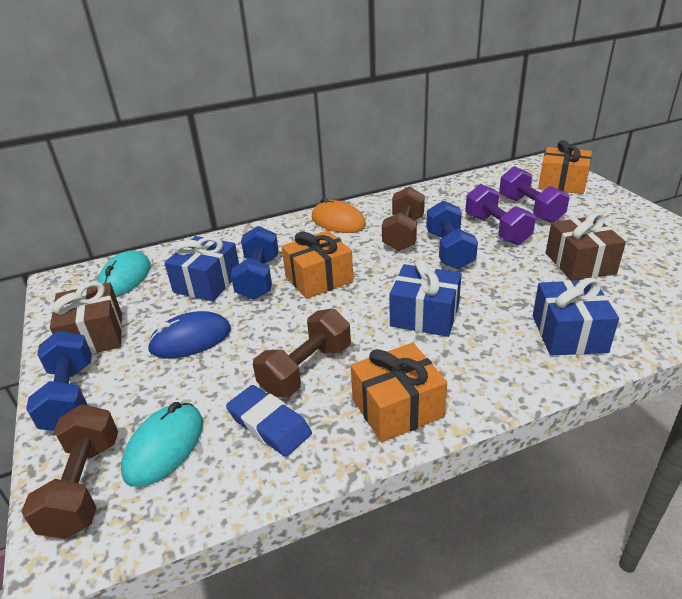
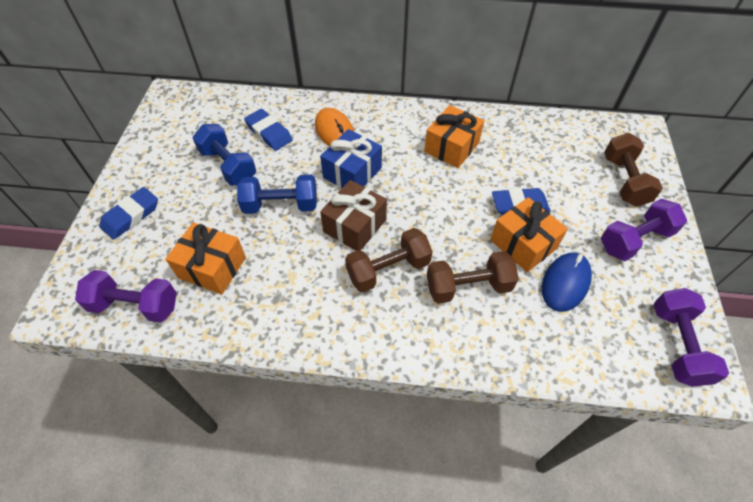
blue dumbbell: [26,331,92,431] [231,226,279,300] [426,200,478,270] = 3 -> [192,124,256,186] [237,175,317,214] = 2
blue eraser: [226,385,312,457] = 1 -> [99,187,158,240] [244,109,293,151] [492,188,550,216] = 3
blue gift: [164,236,239,302] [389,259,462,337] [533,278,619,355] = 3 -> [320,129,382,188] = 1
brown gift: [50,282,122,354] [546,212,626,281] = 2 -> [320,180,387,251] = 1
purple dumbbell: [465,184,536,245] [499,166,569,223] = 2 -> [75,270,177,323] [601,199,687,261] [654,288,729,387] = 3
turquoise mouse: [98,250,151,297] [121,402,203,487] = 2 -> none = 0

